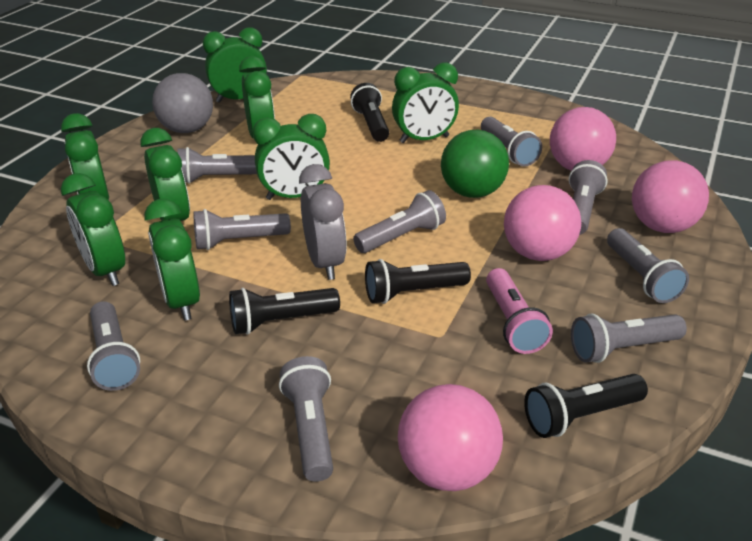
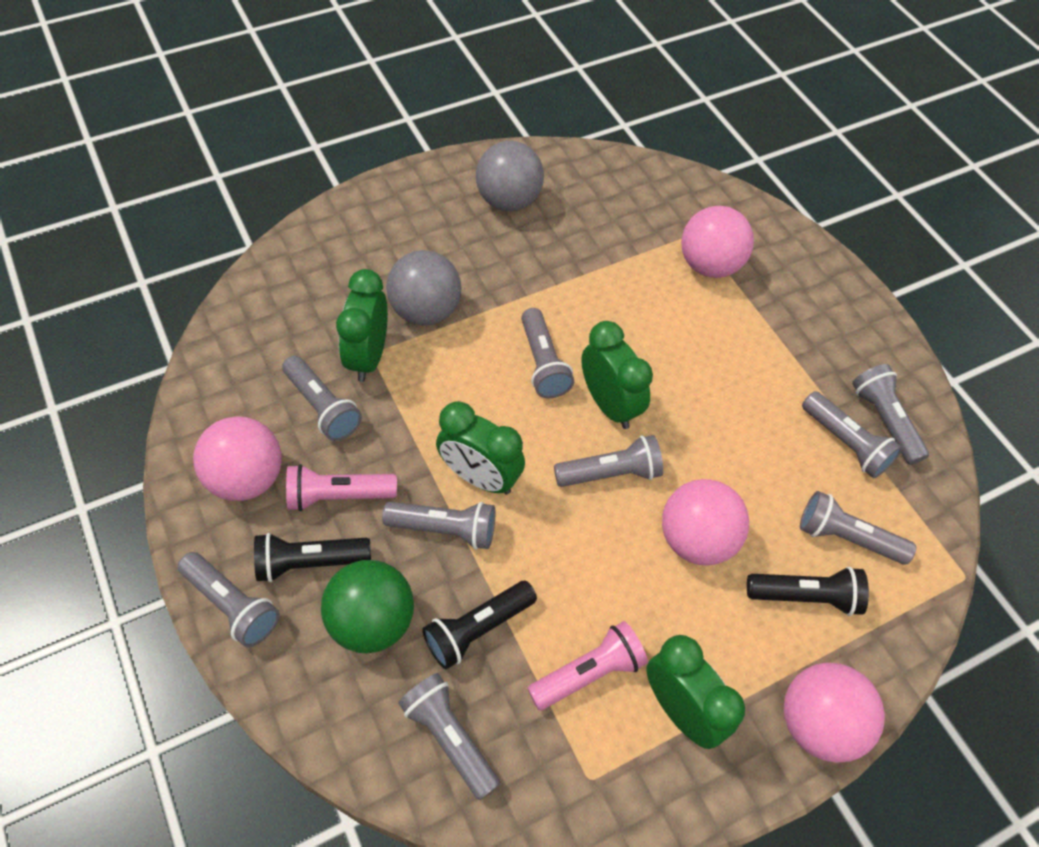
black flashlight: [229,288,340,335] [350,83,389,142] [365,259,471,304] [524,374,648,438] = 4 -> [254,533,371,582] [422,581,537,669] [747,566,869,616] = 3
green clock: [61,113,109,200] [61,173,125,286] [140,128,190,221] [144,199,200,321] [203,27,267,103] [239,56,275,138] [253,114,330,200] [392,63,459,143] = 8 -> [336,269,388,382] [436,401,525,494] [581,321,653,429] [646,635,745,749] = 4
grey ball: [152,73,213,133] = 1 -> [386,250,461,326] [476,141,544,211] = 2
grey clock: [299,164,347,280] = 1 -> none = 0
pink flashlight: [486,268,553,354] = 1 -> [286,464,397,511] [527,621,648,710] = 2

